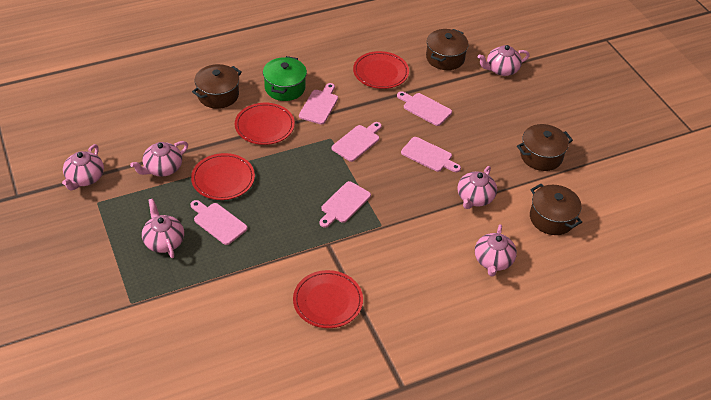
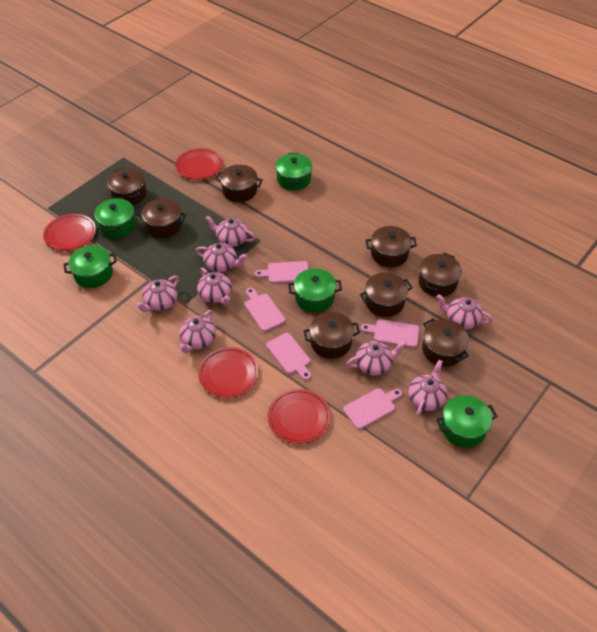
brown pot: [192,64,242,109] [426,29,469,70] [517,124,573,171] [530,184,582,235] = 4 -> [107,168,147,205] [137,198,186,238] [215,165,263,202] [303,312,360,359] [360,273,413,317] [366,226,417,267] [419,253,462,297] [422,318,469,367] = 8
green pot: [263,56,307,101] = 1 -> [64,245,117,288] [94,197,136,238] [275,153,312,190] [288,268,342,312] [436,395,498,447] = 5
pink cutting board: [190,200,248,245] [299,83,338,125] [319,181,371,228] [332,122,382,162] [397,91,452,126] [401,137,461,172] = 6 -> [244,288,285,332] [254,261,309,283] [266,333,311,380] [343,388,402,429] [361,319,420,348] = 5
pink teapot: [62,144,104,190] [130,141,188,177] [142,198,184,258] [457,166,497,209] [475,224,517,277] [478,45,530,76] = 6 -> [135,275,179,312] [178,310,216,353] [195,243,247,272] [197,268,232,305] [205,216,256,247] [347,341,406,376] [408,360,447,417] [437,294,493,329] = 8

